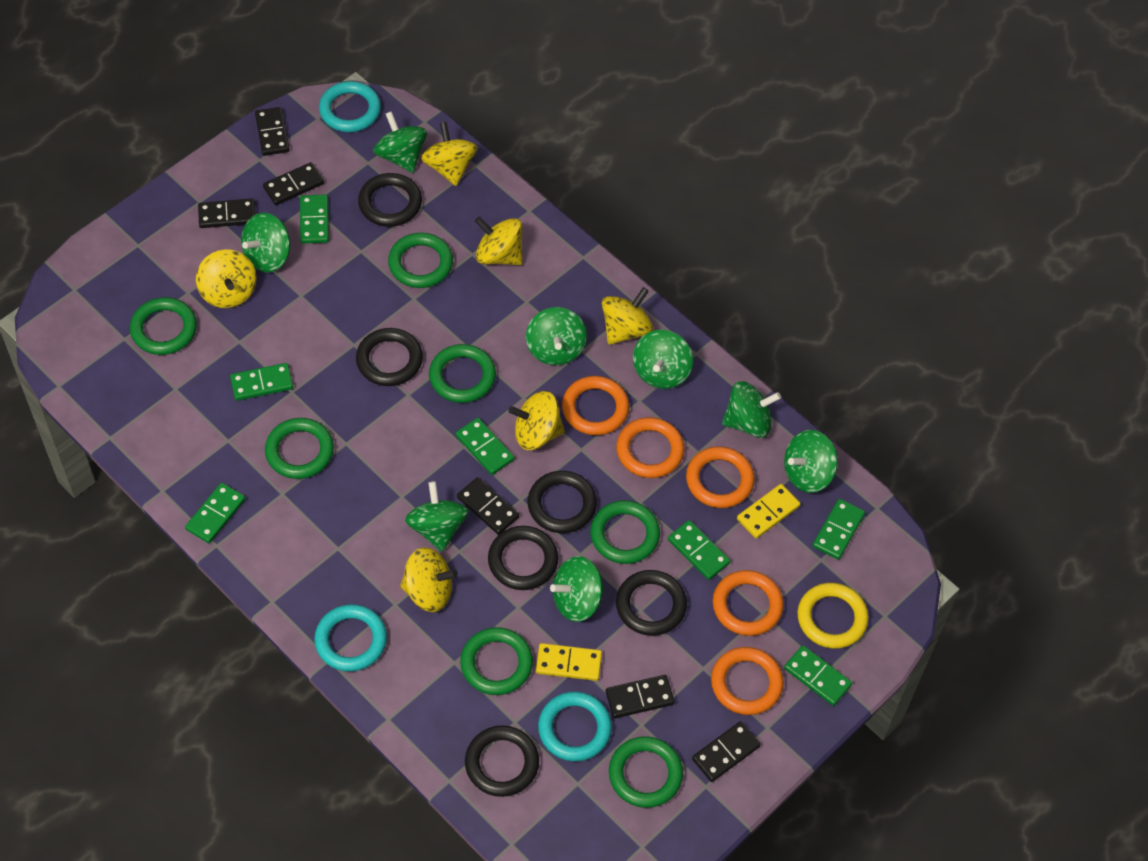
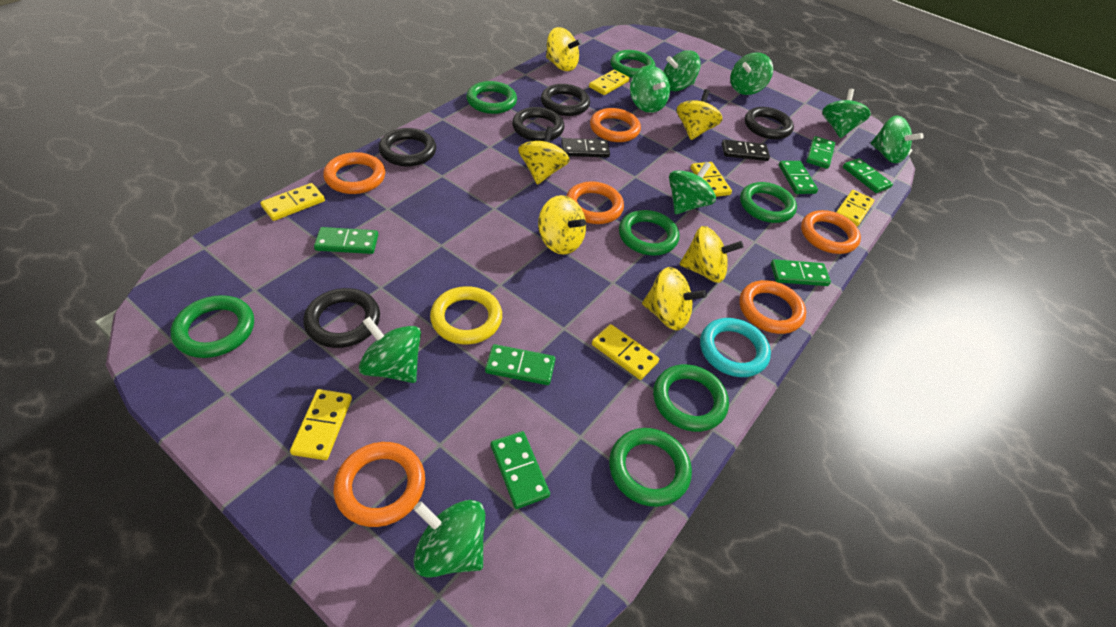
black domino: [198,199,256,228] [255,107,290,156] [263,162,324,205] [457,477,519,535] [606,675,675,718] [692,721,761,782] = 6 -> [561,138,610,158] [722,139,770,161] = 2
black ring: [356,328,423,386] [358,173,422,227] [465,725,539,797] [488,526,558,590] [528,471,597,533] [616,570,687,636] = 6 -> [303,288,380,348] [379,128,436,166] [512,107,565,141] [541,84,590,116] [745,107,794,139] = 5
orange ring: [562,376,629,435] [616,417,685,478] [686,446,755,508] [711,647,784,715] [713,570,784,636] = 5 -> [323,152,385,194] [334,442,425,527] [566,181,624,224] [590,108,641,142] [739,280,806,334] [801,210,861,254] = 6
turquoise ring: [314,604,387,672] [319,81,381,132] [538,692,612,761] = 3 -> [700,318,771,377] = 1
yellow domino: [536,643,602,681] [737,484,800,539] = 2 -> [260,183,325,221] [290,389,352,460] [589,70,629,95] [592,324,659,380] [691,162,732,197] [836,190,874,226] = 6

